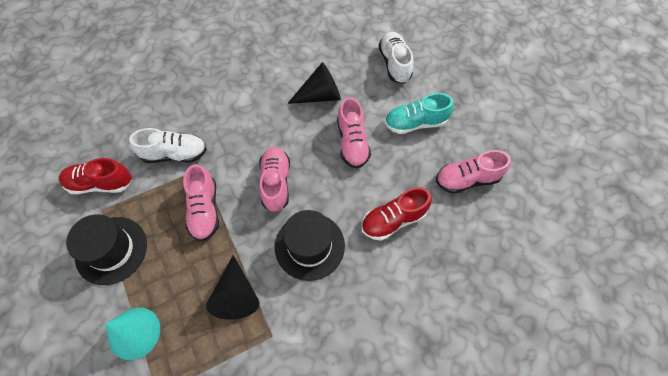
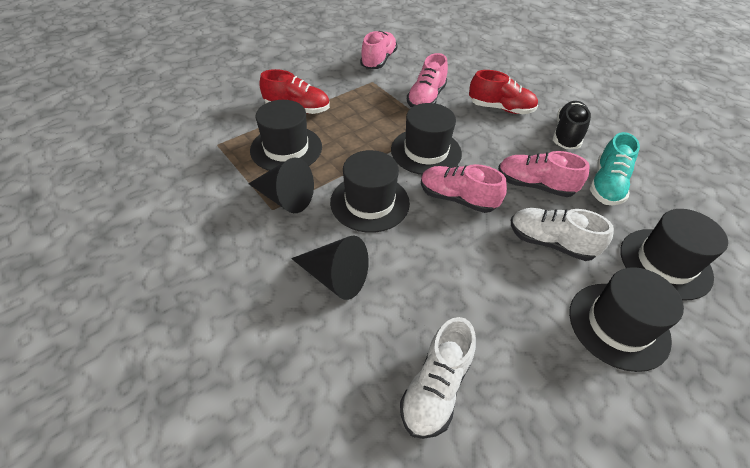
black hat: [66,214,147,285] [275,210,345,281] = 2 -> [250,100,322,171] [330,150,410,233] [391,103,462,175] [569,267,684,372] [620,209,728,301] = 5
black shoe: none = 0 -> [553,101,591,149] = 1
turquoise cone: [105,307,160,360] = 1 -> none = 0

